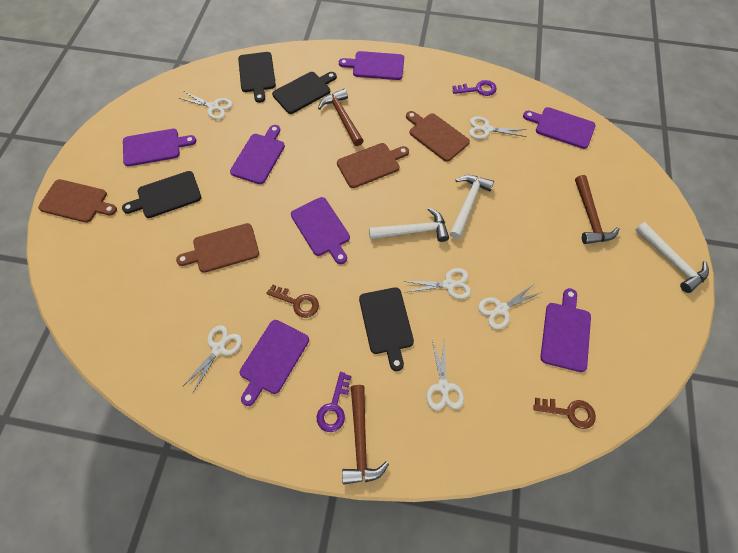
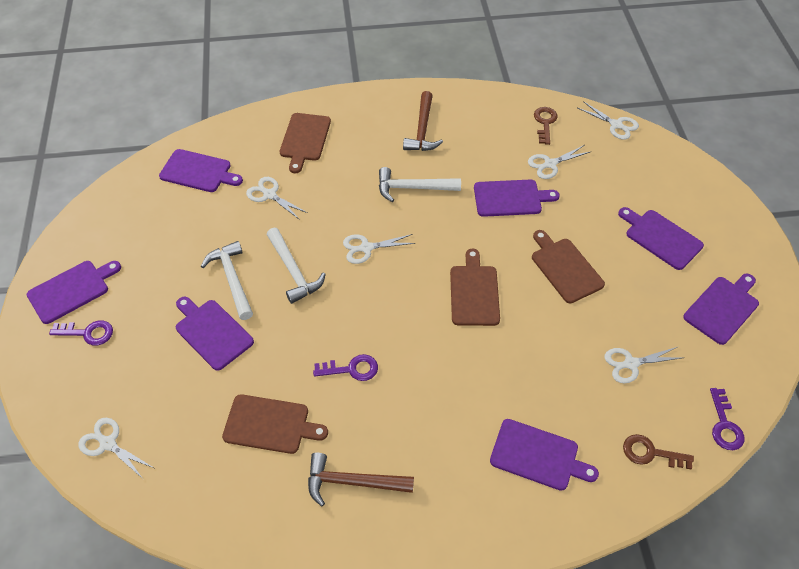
black cutting board: [122,171,201,218] [238,52,276,103] [272,72,337,114] [359,287,414,371] = 4 -> none = 0
brown hammer: [318,89,364,146] [342,385,389,485] [575,175,620,244] = 3 -> [308,453,414,506] [403,91,443,151] = 2
purple key: [317,372,352,432] [453,80,497,96] = 2 -> [49,320,113,346] [313,354,378,381] [710,388,745,450] = 3

